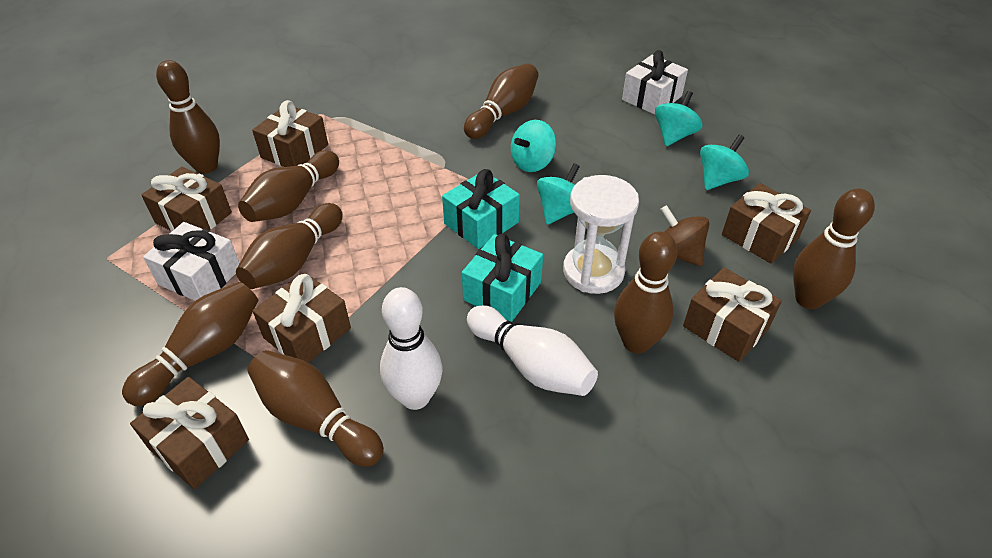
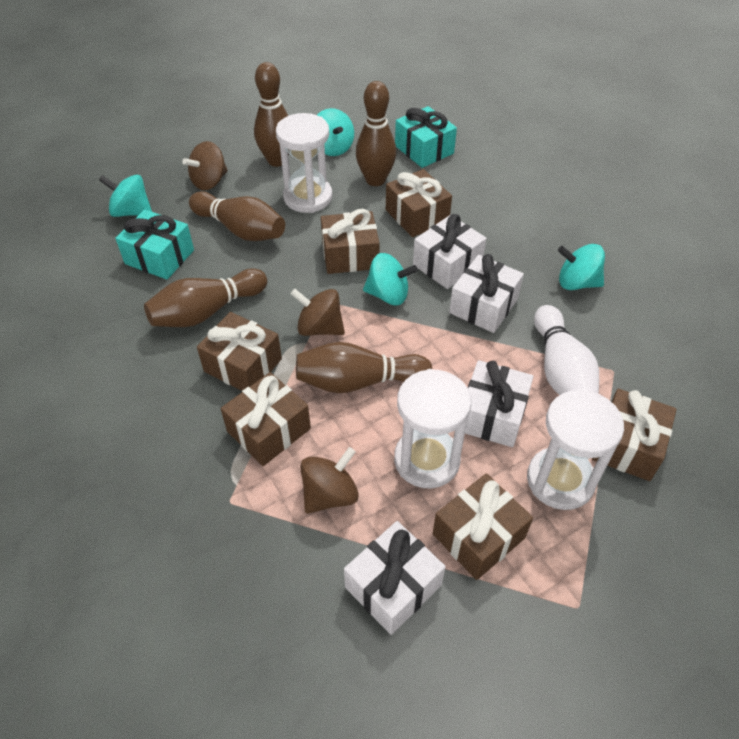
brown bowling pin: [122,282,259,406] [156,60,220,174] [236,203,343,289] [238,150,339,222] [248,350,384,467] [464,63,539,139] [614,231,678,353] [793,188,875,309] = 8 -> [144,268,267,327] [189,191,285,241] [254,62,289,167] [296,342,432,393] [356,81,396,186] = 5
brown spinning top: [660,205,709,266] = 1 -> [182,141,228,190] [291,289,345,336] [300,447,359,514] = 3
white bowling pin: [380,287,442,410] [467,305,598,396] = 2 -> [534,305,599,395] = 1
white gift: [143,222,240,301] [622,50,688,115] = 2 -> [344,521,446,635] [413,214,487,289] [449,254,524,333] [465,360,534,447] = 4
white hourglass: [563,175,639,294] = 1 -> [276,113,333,213] [394,369,472,488] [527,389,624,510] = 3

